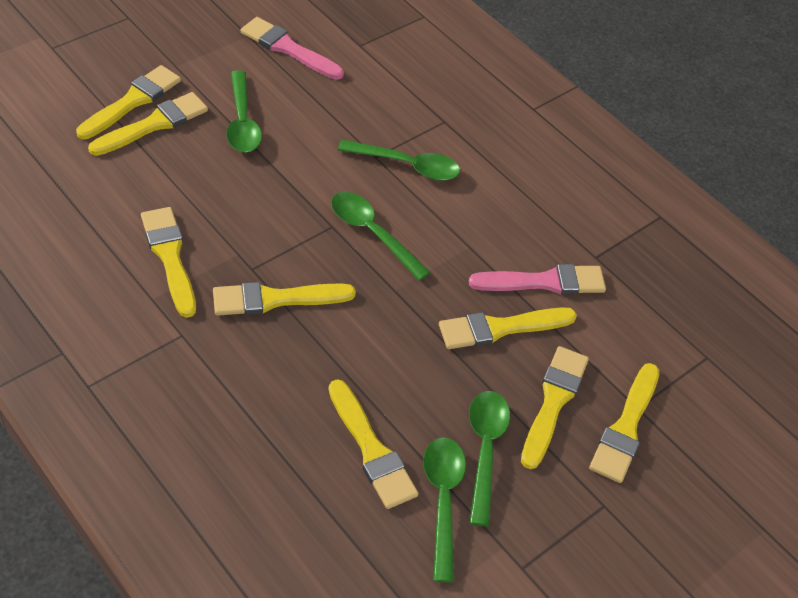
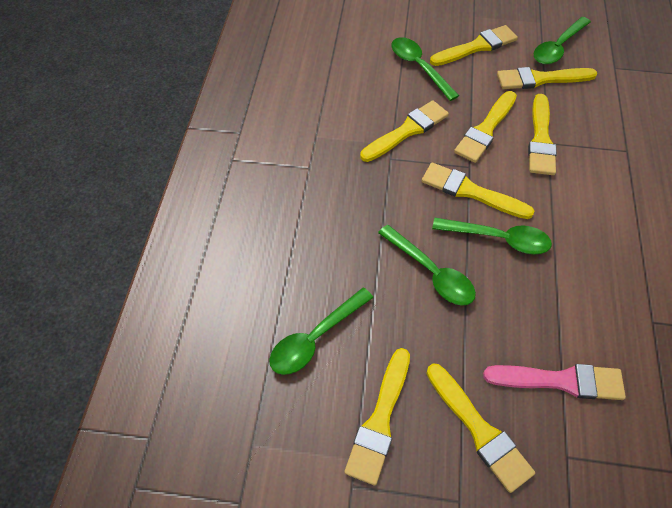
pink brush: [241,17,344,80] [469,264,606,295] = 2 -> [483,364,626,400] = 1

